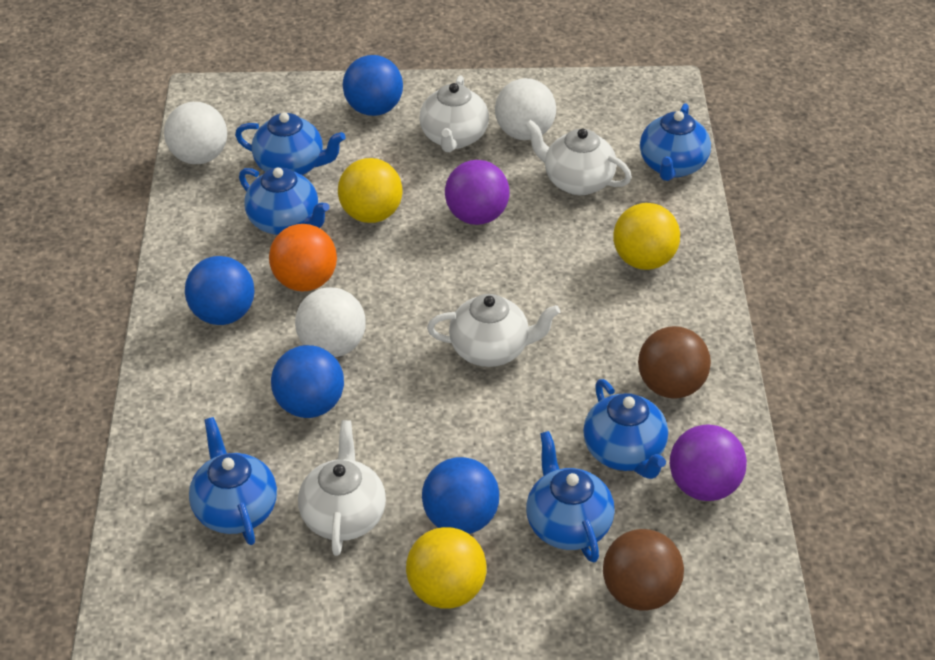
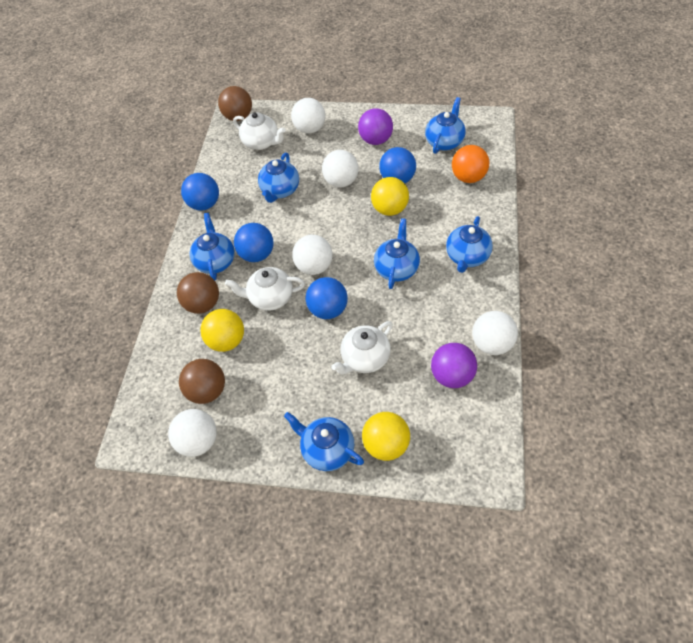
brown ball: [603,529,684,611] [638,326,711,399] = 2 -> [177,272,219,314] [179,359,225,404] [218,86,252,121] = 3
white ball: [164,102,227,164] [295,288,366,357] [495,78,556,140] = 3 -> [168,409,217,457] [291,98,325,134] [292,235,333,275] [322,150,359,187] [472,311,518,355] = 5
white teapot: [298,420,386,556] [419,75,489,152] [427,294,560,367] [525,119,632,195] = 4 -> [225,267,305,311] [233,112,286,150] [331,321,393,374] = 3

